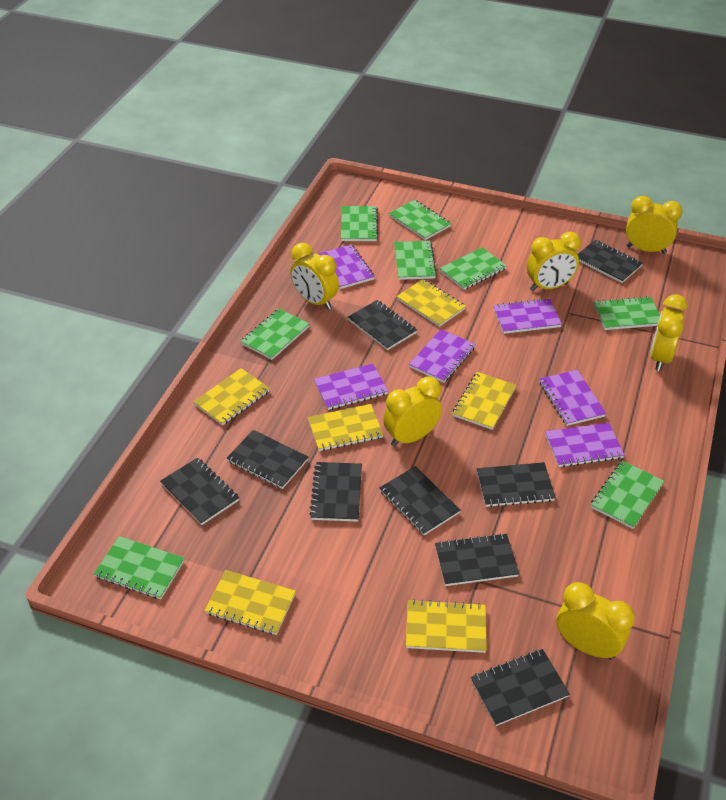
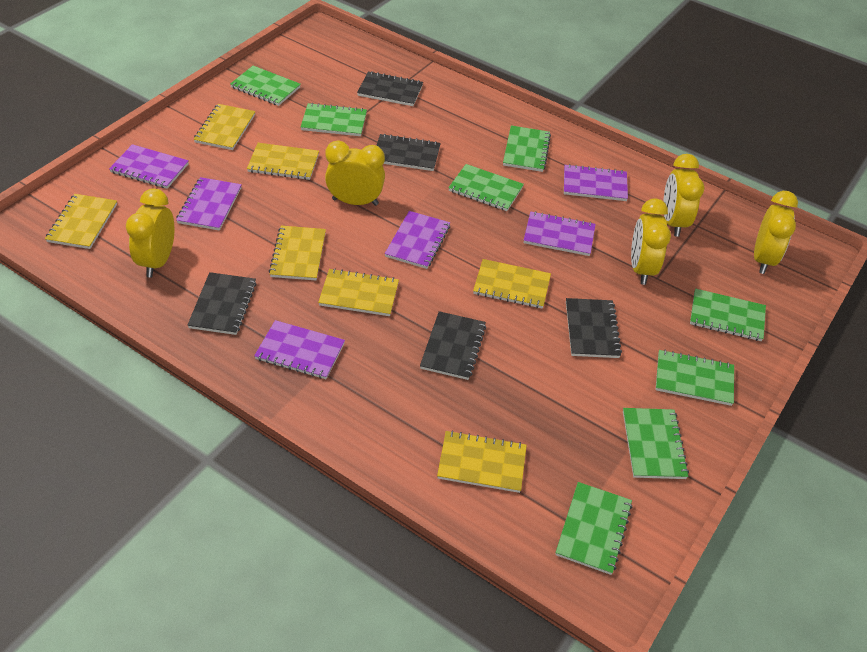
black notebook: [160,458,239,525] [226,430,308,489] [309,462,362,522] [348,300,417,350] [379,466,461,535] [435,533,519,586] [471,649,570,726] [477,462,556,507] [578,240,643,283] = 9 -> [187,272,256,335] [357,71,423,106] [376,134,441,171] [420,311,486,380] [566,298,622,358] = 5
yellow clock: [290,243,339,310] [383,377,442,447] [527,232,581,291] [556,582,635,660] [626,196,683,254] [650,294,688,371] = 6 -> [126,189,174,278] [325,141,385,206] [631,199,671,285] [663,154,705,237] [754,191,798,274] = 5
yellow notebook: [193,368,270,426] [204,570,296,635] [308,404,383,451] [397,279,466,327] [406,599,487,653] [452,372,516,430] = 6 -> [45,194,117,249] [194,104,255,150] [247,143,319,180] [269,226,326,280] [318,269,399,316] [437,430,527,493] [473,259,551,309] = 7

